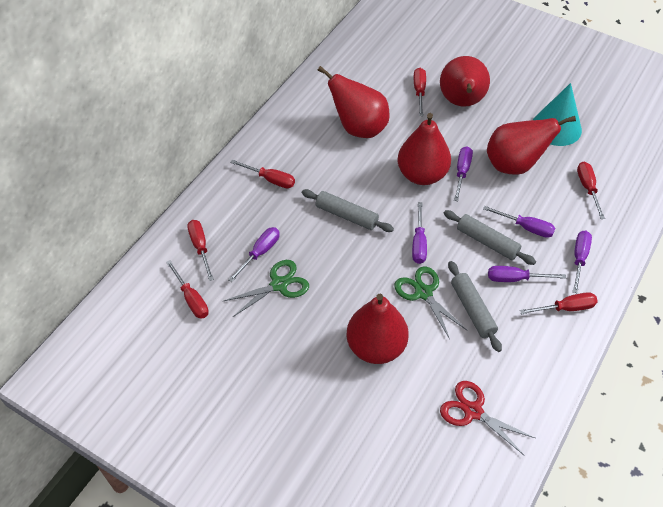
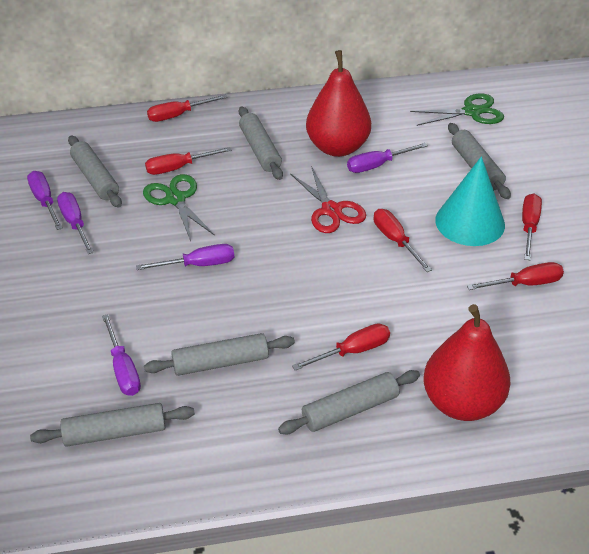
grey rolling pin: [302,189,394,232] [444,210,536,265] [448,261,502,352] = 3 -> [30,403,195,447] [68,135,122,208] [144,333,295,376] [239,107,283,180] [278,370,420,434] [448,123,511,199] = 6
purple screwdriver: [228,227,280,282] [412,202,427,264] [454,146,473,201] [483,206,555,238] [488,266,566,282] [573,231,592,293] = 6 -> [27,171,63,230] [57,192,94,254] [102,314,141,396] [136,244,234,270] [347,143,428,173] = 5
red pear: [318,66,389,138] [346,294,409,364] [398,113,451,185] [440,56,490,107] [487,116,576,175] = 5 -> [306,50,371,157] [423,304,510,421] = 2

